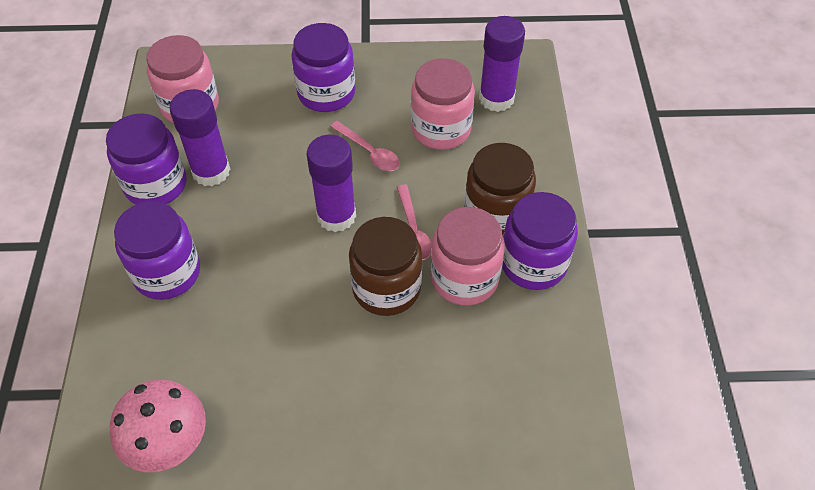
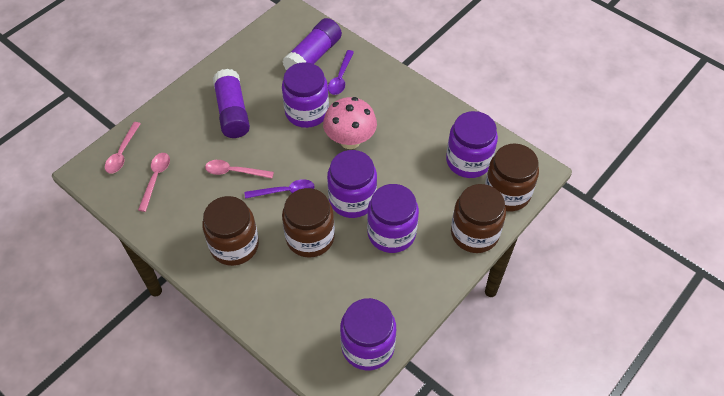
brown jar: [349,217,422,316] [464,143,536,235] = 2 -> [202,196,259,266] [282,188,335,258] [451,184,506,253] [485,144,539,211] = 4
pink jar: [146,35,219,123] [411,59,475,150] [431,207,505,306] = 3 -> none = 0
pink spoon: [330,121,400,171] [397,184,432,260] = 2 -> [105,122,141,174] [138,153,170,212] [205,160,274,178] = 3
purple glue stick: [169,89,231,186] [306,135,356,232] [479,16,525,112] = 3 -> [213,69,250,138] [282,18,342,70] = 2
purple jar: [106,113,186,205] [114,201,200,300] [291,23,355,112] [502,192,578,290] = 4 -> [282,62,329,128] [327,150,377,218] [340,298,396,370] [367,184,419,253] [446,111,498,178] = 5
purple spoon: none = 0 -> [245,179,315,199] [328,50,354,95] = 2

